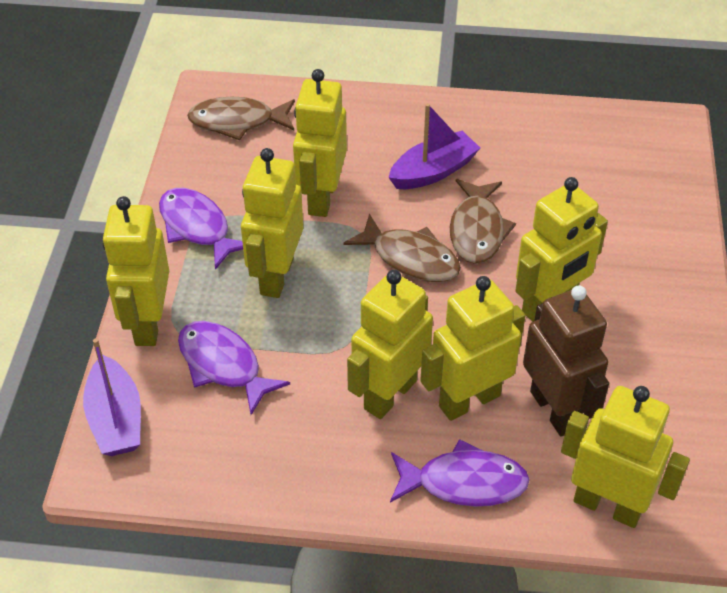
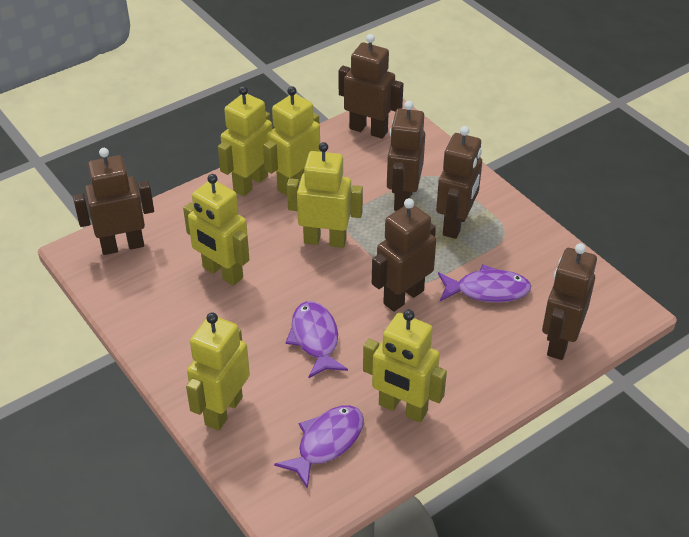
brown fish: [187,97,295,141] [344,214,461,282] [450,179,516,264] = 3 -> none = 0
brown robot: [523,285,609,436] = 1 -> [73,148,154,255] [339,34,403,139] [372,198,436,312] [387,101,425,211] [436,126,482,239] [542,243,597,360] = 6
purple boat: [83,338,141,456] [389,103,480,189] = 2 -> none = 0
yellow robot: [103,196,169,346] [241,148,303,298] [293,69,347,217] [347,270,433,419] [420,276,526,421] [515,177,608,322] [561,386,690,528] = 7 -> [183,174,249,286] [186,312,250,431] [218,86,273,196] [263,86,320,196] [287,142,363,248] [363,310,447,423] = 6

